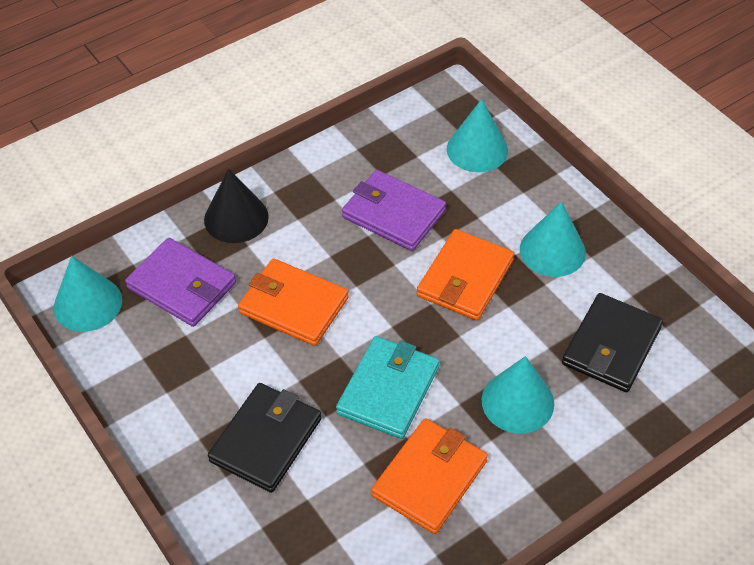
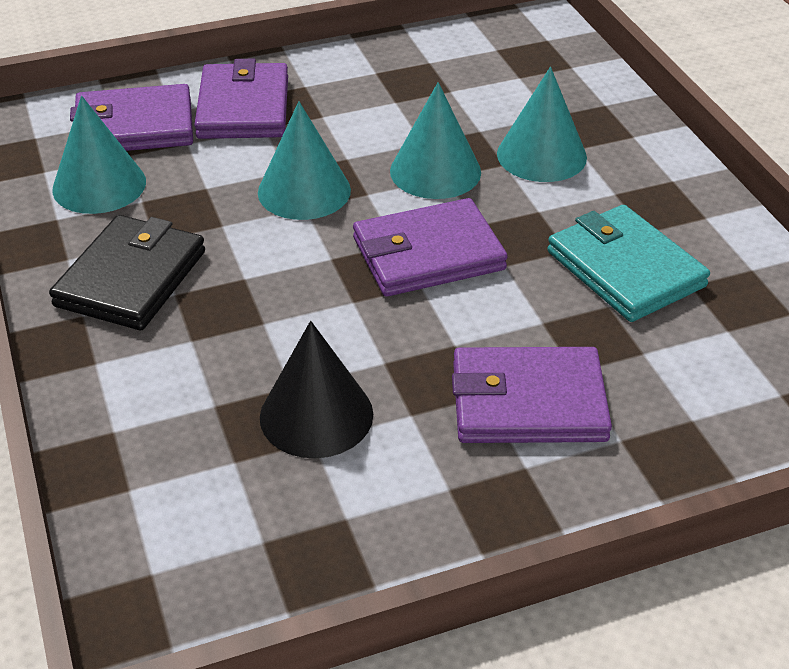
black wallet: [208,383,321,493] [562,293,663,392] = 2 -> [49,215,205,330] = 1
orange wallet: [238,258,349,346] [371,418,488,534] [417,229,514,321] = 3 -> none = 0
purple wallet: [125,238,236,327] [342,170,446,251] = 2 -> [70,84,193,151] [194,59,288,139] [353,198,508,297] [452,347,612,443] = 4

